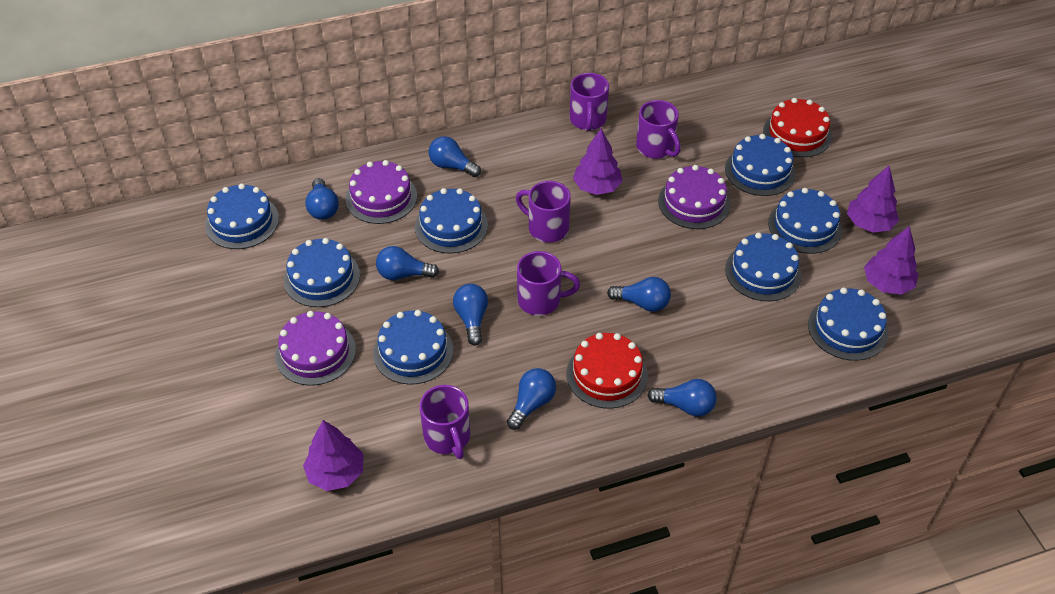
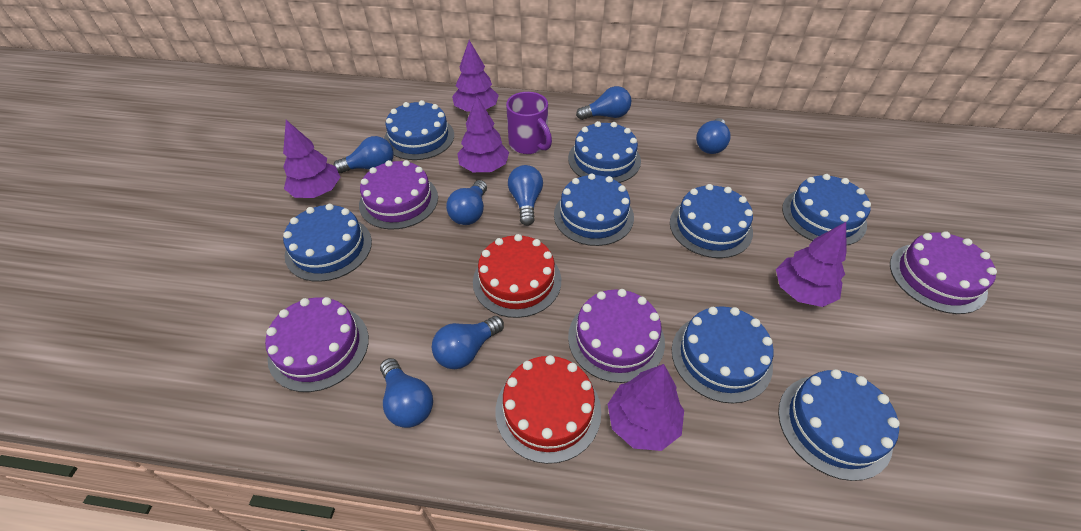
purple cake: [275,311,356,386] [346,160,417,224] [658,165,730,229] = 3 -> [265,297,369,392] [359,160,438,229] [568,289,665,383] [890,231,997,314] = 4
purple mug: [420,385,470,459] [516,181,571,243] [517,251,580,316] [570,73,609,131] [636,100,681,159] = 5 -> [506,92,552,154] = 1
purple tree: [303,420,364,491] [573,129,623,195] [847,166,899,233] [864,226,918,295] = 4 -> [283,120,340,198] [452,40,499,112] [457,96,509,172] [608,364,684,451] [776,222,846,307] = 5

